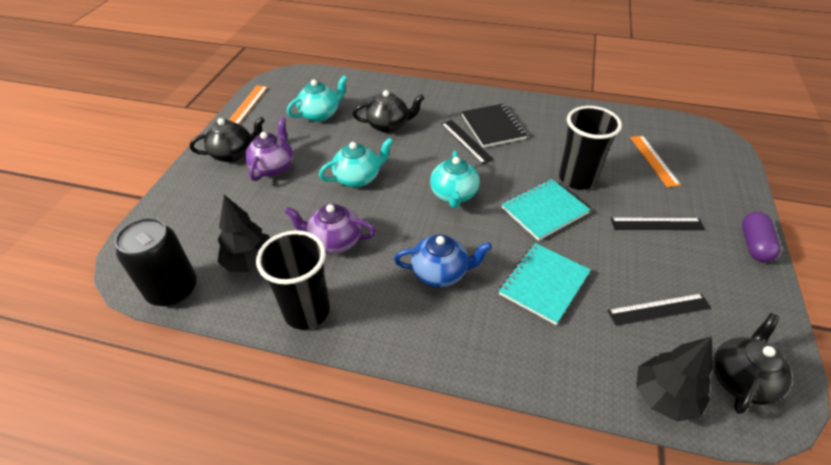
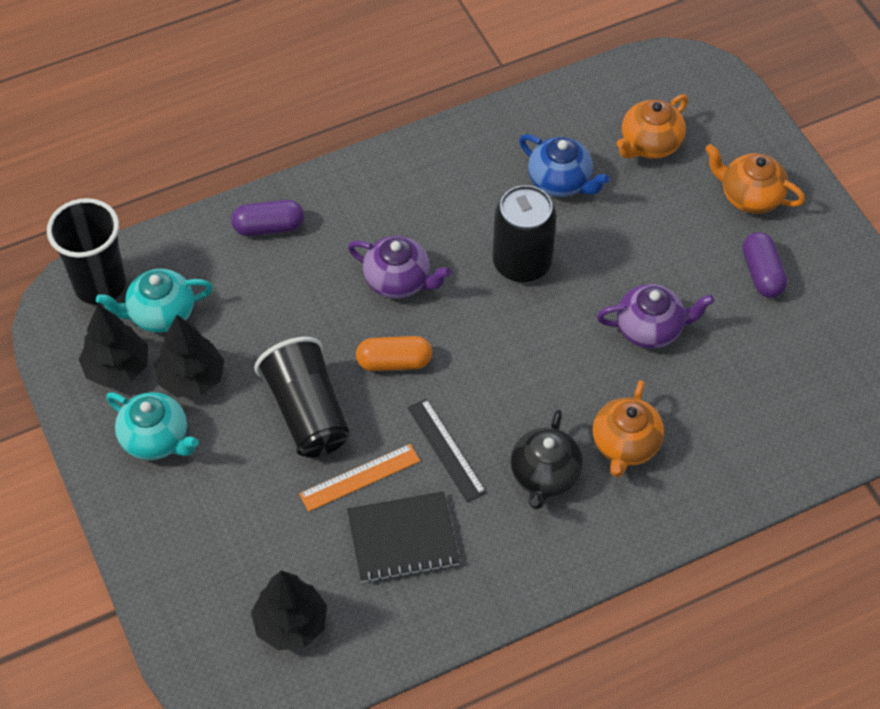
black ruler: [441,120,494,164] [607,293,711,326] [611,218,705,230] = 3 -> [408,398,486,502] = 1
black teapot: [190,117,265,162] [353,90,424,133] [713,313,792,414] = 3 -> [511,409,583,509] = 1
black tree: [218,195,270,272] [636,336,713,422] = 2 -> [79,304,148,387] [154,315,225,397] [251,571,327,650] = 3
orange capsule: none = 0 -> [356,336,432,371] = 1
orange ruler: [229,85,268,124] [630,135,681,187] = 2 -> [299,444,420,512] = 1
orange teapot: none = 0 -> [592,380,664,477] [616,94,688,159] [705,144,805,214] = 3
purple capsule: [742,212,781,262] = 1 -> [231,200,304,236] [743,232,787,298] = 2
turquoise notebook: [499,243,591,325] [502,179,590,241] = 2 -> none = 0
turquoise teapot: [287,76,348,122] [319,137,393,187] [430,150,480,208] = 3 -> [96,269,213,333] [106,392,199,460] = 2

